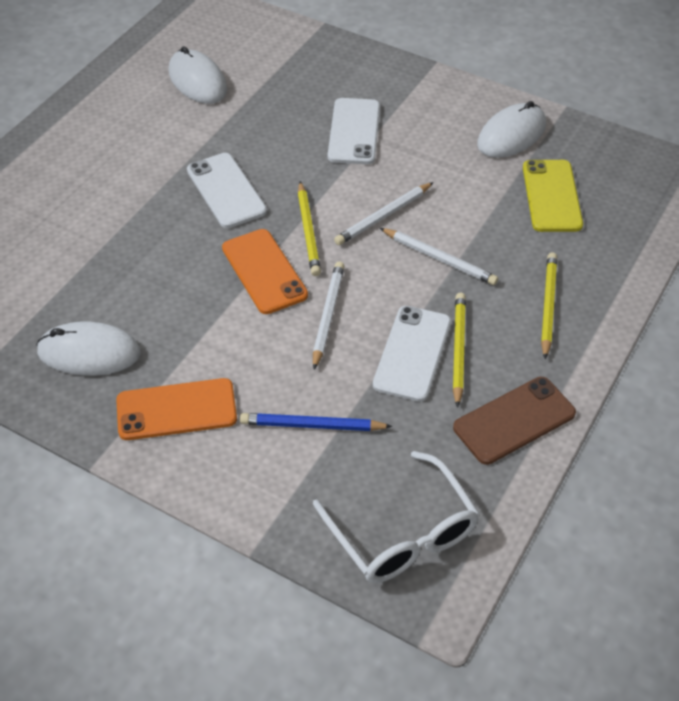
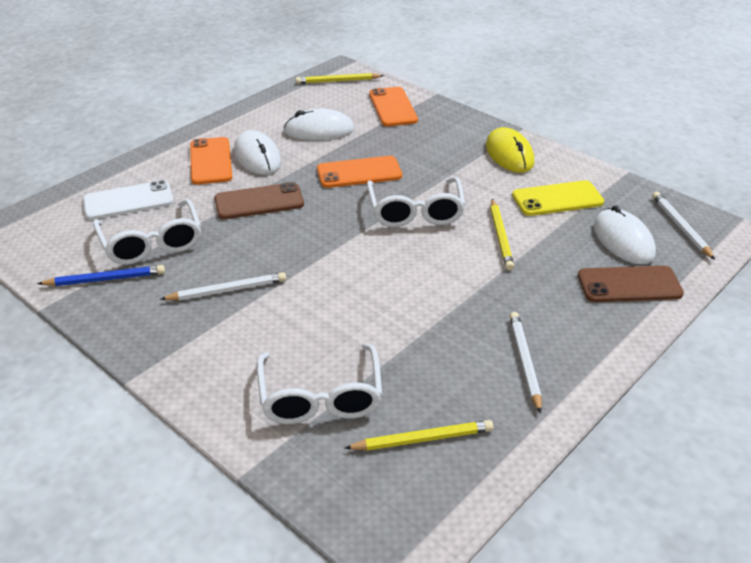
brown phone: [453,377,576,465] = 1 -> [215,182,304,219] [578,266,684,302] = 2
orange phone: [116,378,237,440] [222,229,308,314] = 2 -> [190,137,232,184] [317,156,402,188] [369,87,418,126] = 3
white glasses: [313,451,479,583] = 1 -> [93,199,201,265] [257,343,382,424] [367,177,465,227] = 3
white phone: [187,153,267,228] [328,98,380,164] [373,306,451,402] = 3 -> [83,180,174,220] = 1
yellow mouse: none = 0 -> [486,127,534,173] = 1

